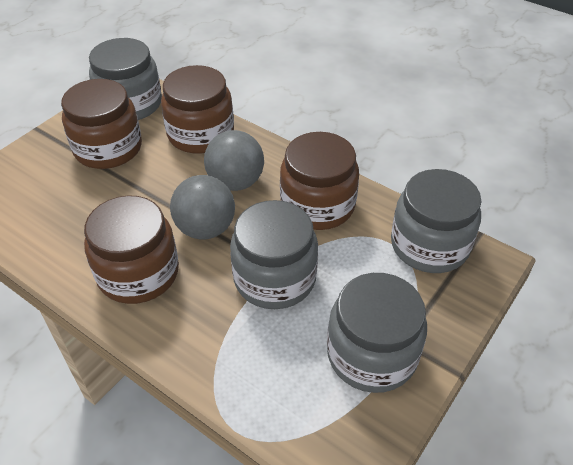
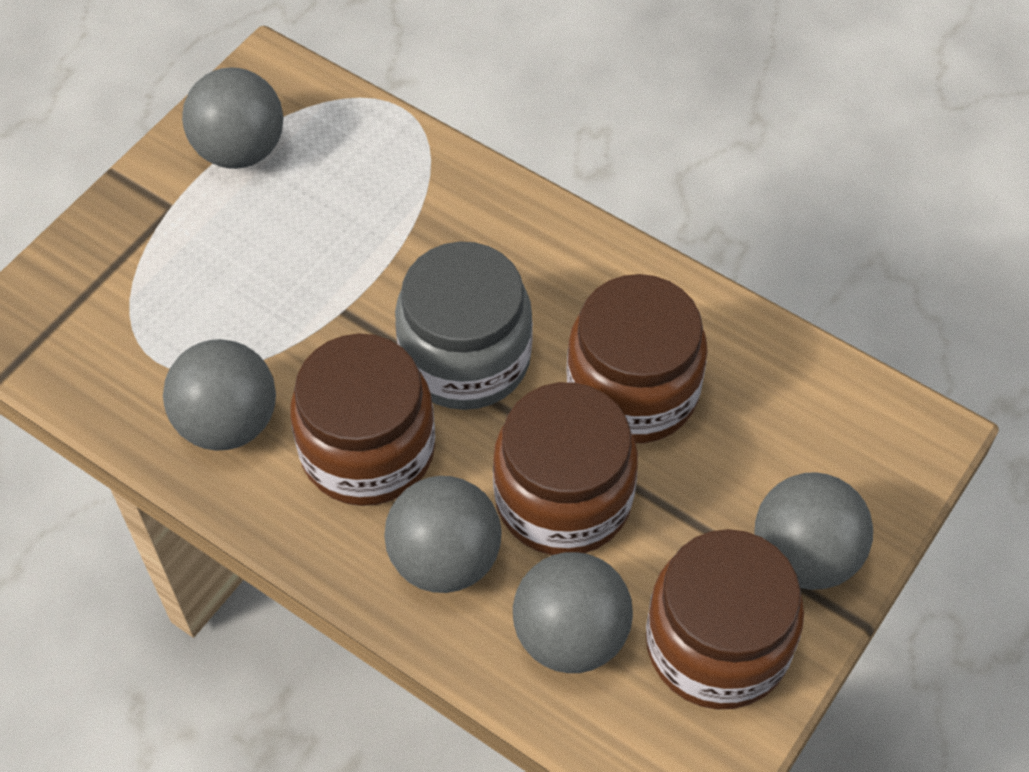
grey ball: [170,175,235,239] [204,130,264,191] = 2 -> [163,339,276,450] [182,67,284,169] [385,476,502,593] [513,552,633,673] [754,472,873,590] = 5
grey jar: [89,38,162,120] [230,200,318,309] [327,273,427,393] [391,169,481,273] = 4 -> [395,242,533,410] = 1

